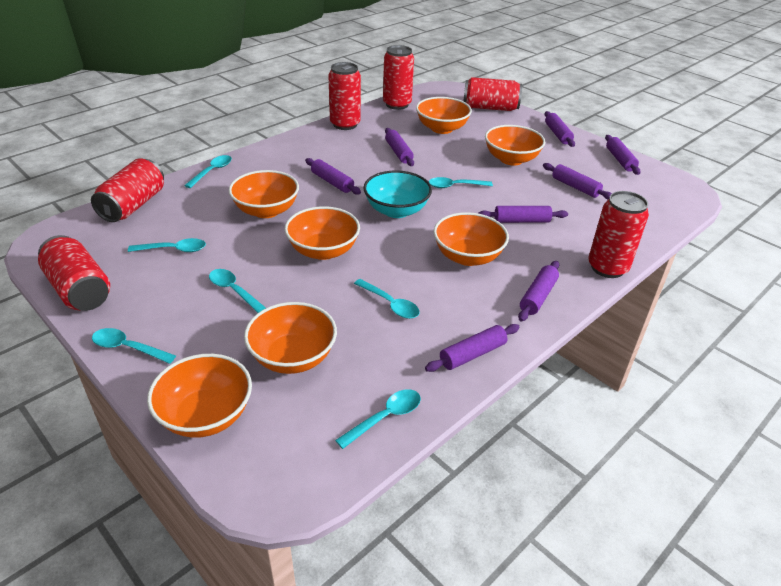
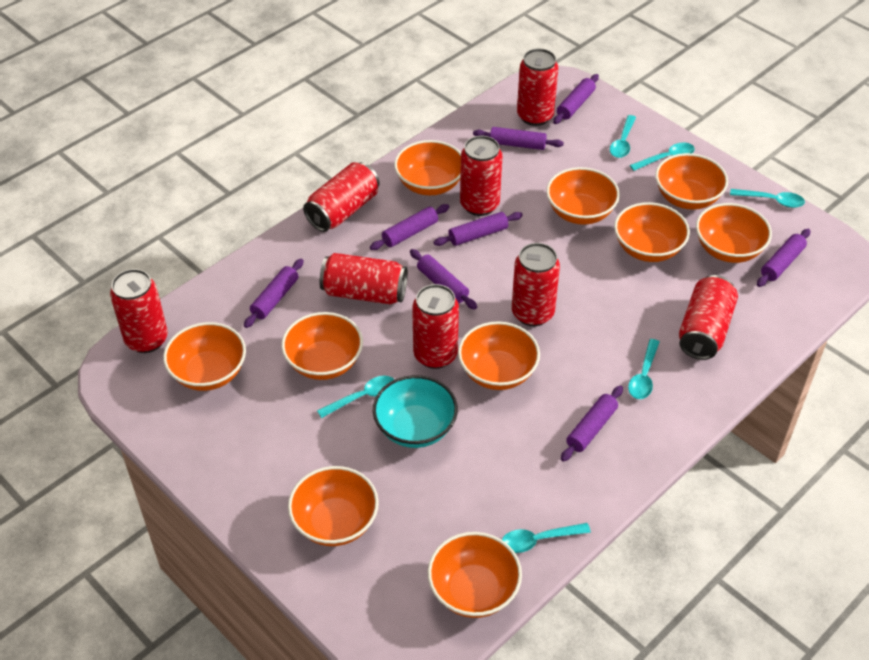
orange bowl: [147,354,252,438] [229,170,299,218] [244,302,337,374] [285,206,360,260] [416,97,472,134] [434,212,509,266] [485,125,545,166] = 7 -> [163,322,246,391] [281,312,363,380] [288,466,379,546] [394,140,461,195] [428,532,522,618] [458,321,540,390] [546,167,620,225] [614,202,690,262] [655,153,728,210] [696,203,772,263] = 10
red can: [38,235,110,311] [91,158,164,222] [328,62,361,130] [383,45,414,110] [464,77,522,111] [588,191,649,278] = 6 -> [110,269,168,353] [303,162,379,232] [320,253,408,304] [412,284,459,369] [460,136,502,216] [512,243,560,326] [517,49,558,126] [679,275,738,360] = 8
turquoise spoon: [92,328,176,364] [128,238,206,252] [184,155,232,188] [209,269,266,313] [335,389,421,449] [354,279,420,319] [429,177,493,188] = 7 -> [317,376,394,418] [502,523,591,553] [610,115,636,158] [628,339,659,399] [630,143,695,171] [730,189,805,208] = 6

